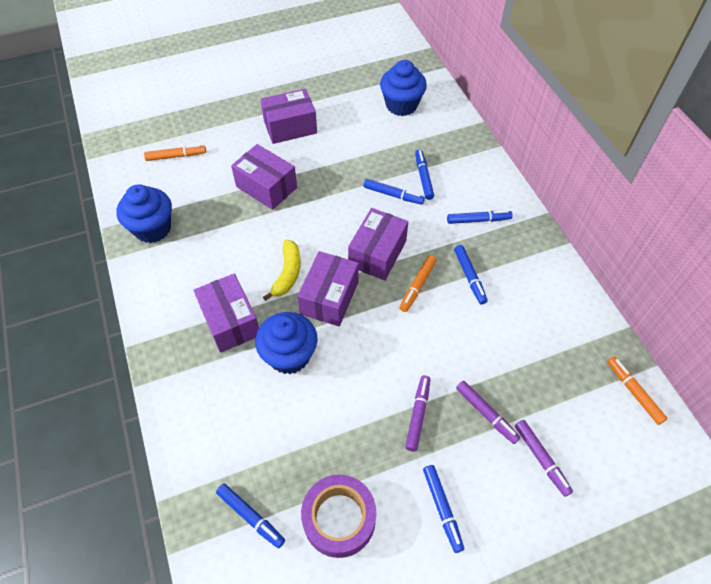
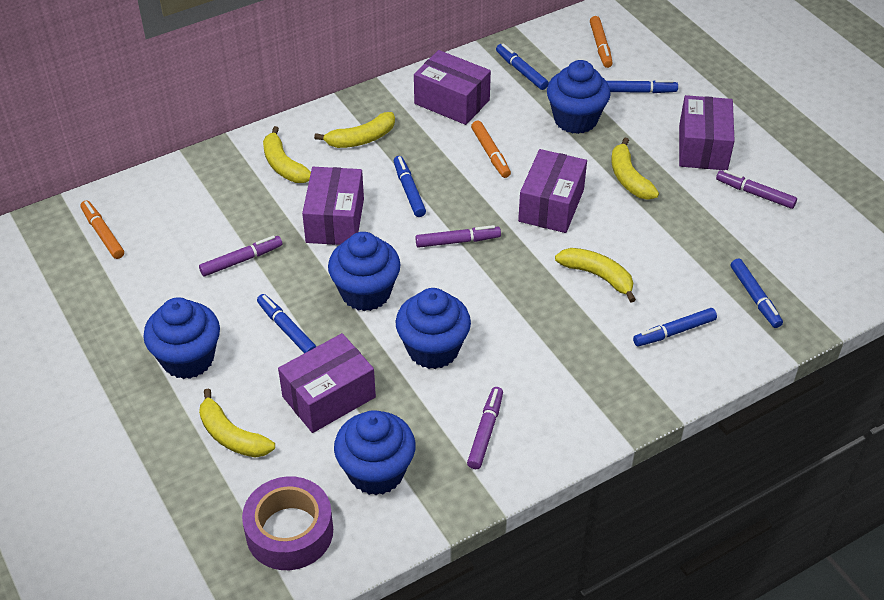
blue cupcake: [116,184,172,243] [255,312,318,374] [380,60,427,116] = 3 -> [143,297,220,379] [328,232,401,311] [334,410,415,495] [395,288,471,369] [547,60,611,134] = 5
purple marker: [405,375,430,451] [456,381,521,444] [515,420,573,497] = 3 -> [199,236,282,276] [415,225,501,248] [467,387,503,469] [716,170,797,209] = 4
yellow banana: [263,240,301,301] = 1 -> [199,388,275,458] [263,126,311,183] [314,112,395,148] [555,248,636,302] [611,138,659,200] = 5

